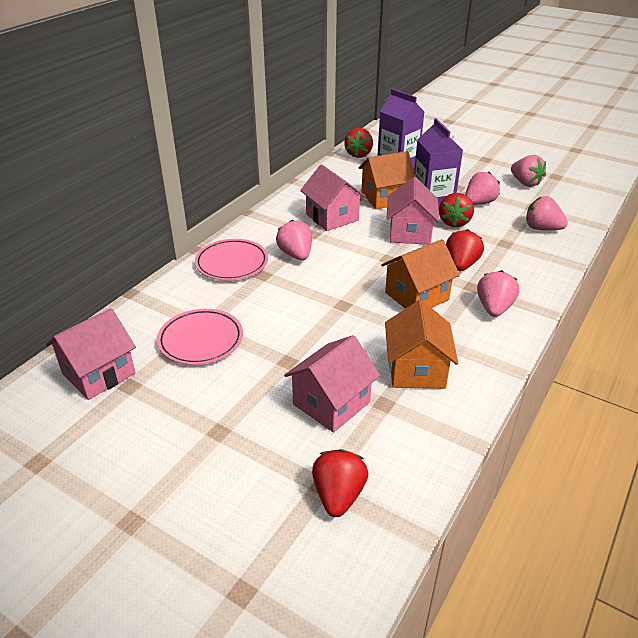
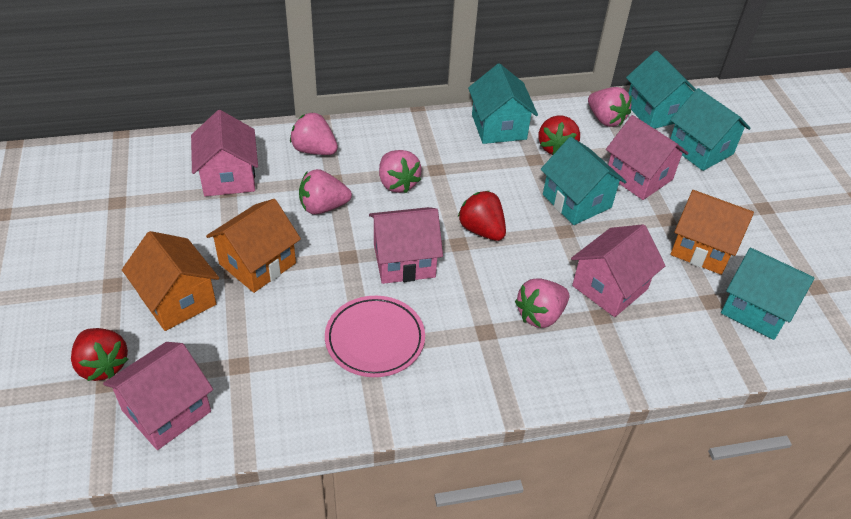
pink house: [46,308,136,400] [284,335,380,433] [300,164,365,231] [387,177,439,245] = 4 -> [103,342,213,450] [191,110,258,196] [369,207,443,284] [571,224,665,317] [606,115,689,200] = 5
pink plate: [157,309,243,365] [195,239,268,281] = 2 -> [325,296,425,377] = 1
purple carton: [377,89,424,170] [414,118,463,208] = 2 -> none = 0
red strawberry: [312,449,368,517] [344,128,373,158] [439,193,474,228] [446,229,484,271] = 4 -> [71,328,128,381] [458,191,506,241] [538,115,580,155] = 3
turquoise house: none = 0 -> [468,63,538,144] [541,137,626,225] [626,51,696,129] [670,88,751,171] [721,248,815,340] = 5

